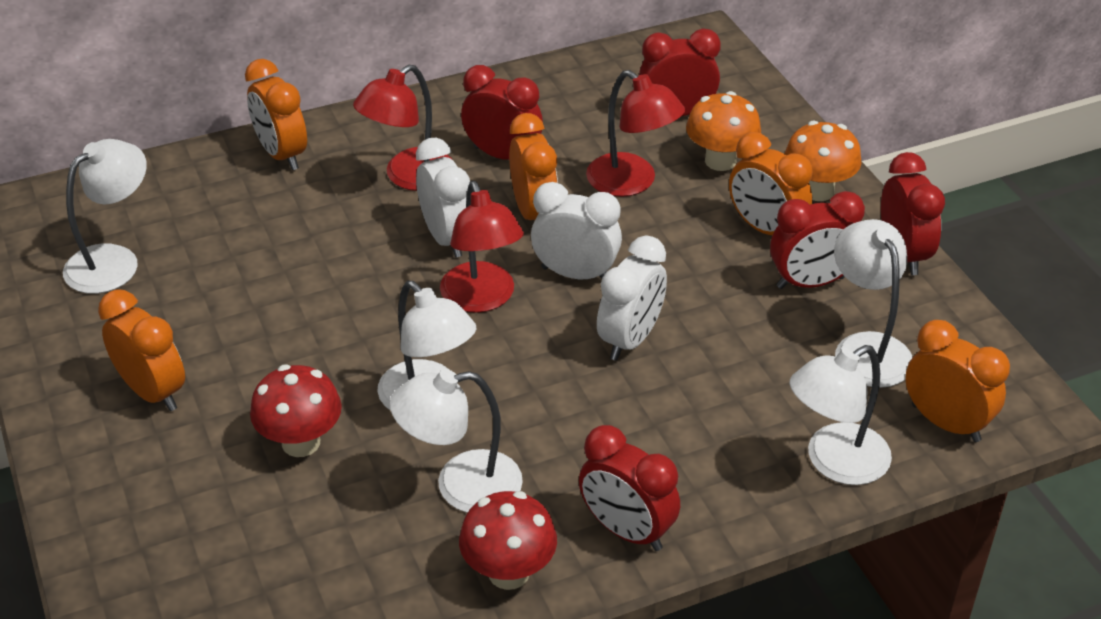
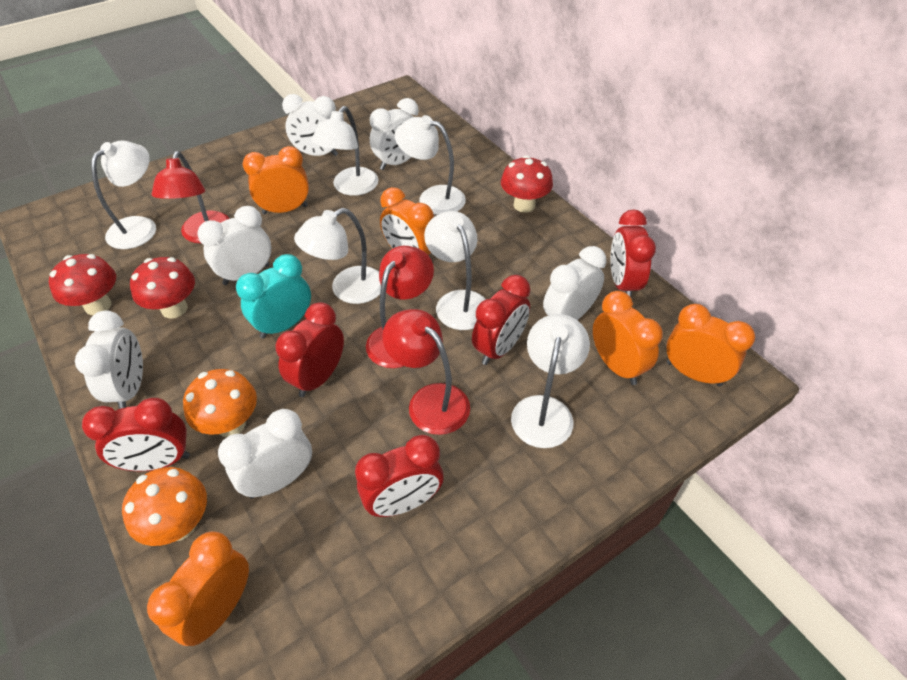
red mushroom: [250,364,342,457] [459,491,557,590] = 2 -> [49,254,116,315] [130,257,195,319] [501,155,553,213] = 3
turquoise clock: none = 0 -> [236,254,311,339] = 1
white clock: [416,138,470,257] [531,182,622,279] [597,235,667,361] = 3 -> [75,311,143,409] [197,206,271,285] [218,409,312,498] [282,94,338,156] [370,98,419,170] [543,246,606,320] = 6
white lamp: [63,139,147,294] [378,281,476,411] [390,369,523,513] [790,345,892,485] [834,219,913,388] = 5 -> [91,141,156,249] [294,208,381,304] [311,106,379,196] [395,115,466,215] [424,211,486,330] [511,314,590,448] = 6

